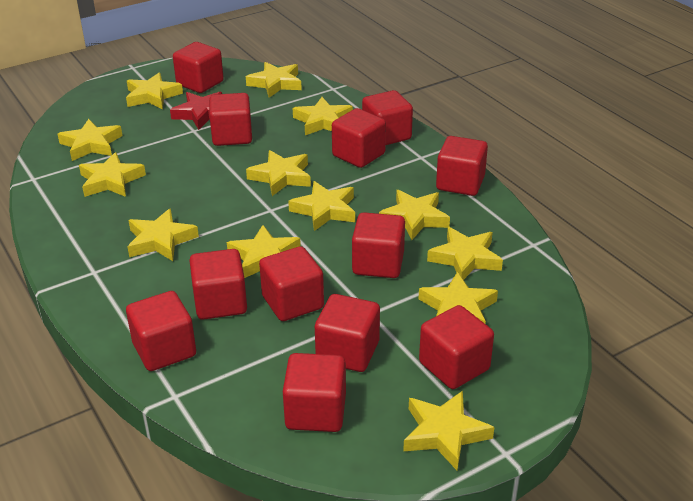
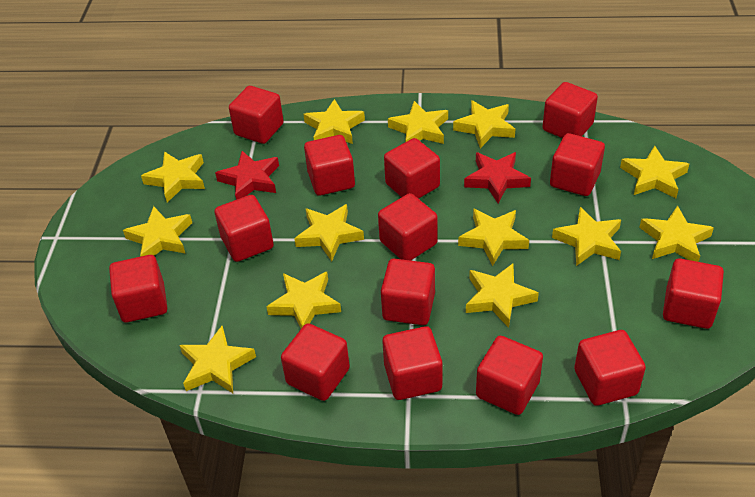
red cube: [126,291,196,371] [173,42,224,93] [189,249,247,320] [209,93,252,146] [259,246,324,321] [283,353,346,432] [315,294,380,372] [332,108,386,168] [352,212,405,278] [362,90,413,145] [419,305,494,389] [436,136,488,196] = 12 -> [109,255,167,322] [214,195,274,262] [229,86,284,144] [281,323,350,401] [304,135,355,196] [378,193,438,261] [381,259,435,325] [382,326,442,400] [384,138,440,199] [476,336,543,415] [543,82,598,138] [550,133,605,196] [574,330,646,406] [663,258,724,329] = 14
red star: [170,92,222,130] = 1 -> [215,151,279,200] [464,152,531,203] = 2

